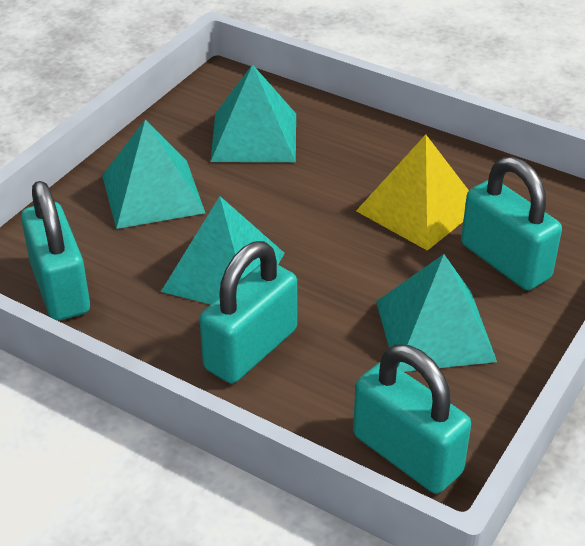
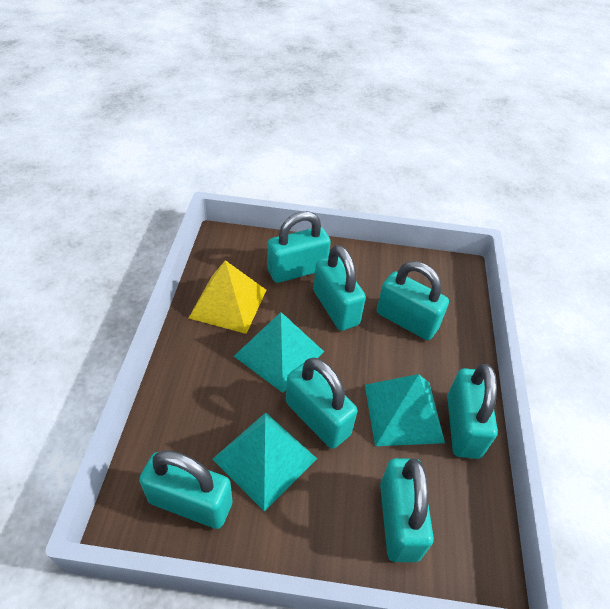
turquoise padlock: [21,181,90,321] [199,241,297,383] [353,344,471,494] [461,157,562,290] = 4 -> [139,450,232,529] [268,211,331,283] [286,358,357,449] [313,245,366,331] [376,261,449,340] [380,458,434,562] [447,364,498,459] = 7
turquoise pyramid: [102,120,205,229] [161,196,284,304] [211,64,296,162] [376,254,497,372] = 4 -> [212,412,317,511] [234,312,324,393] [365,374,445,446] = 3

